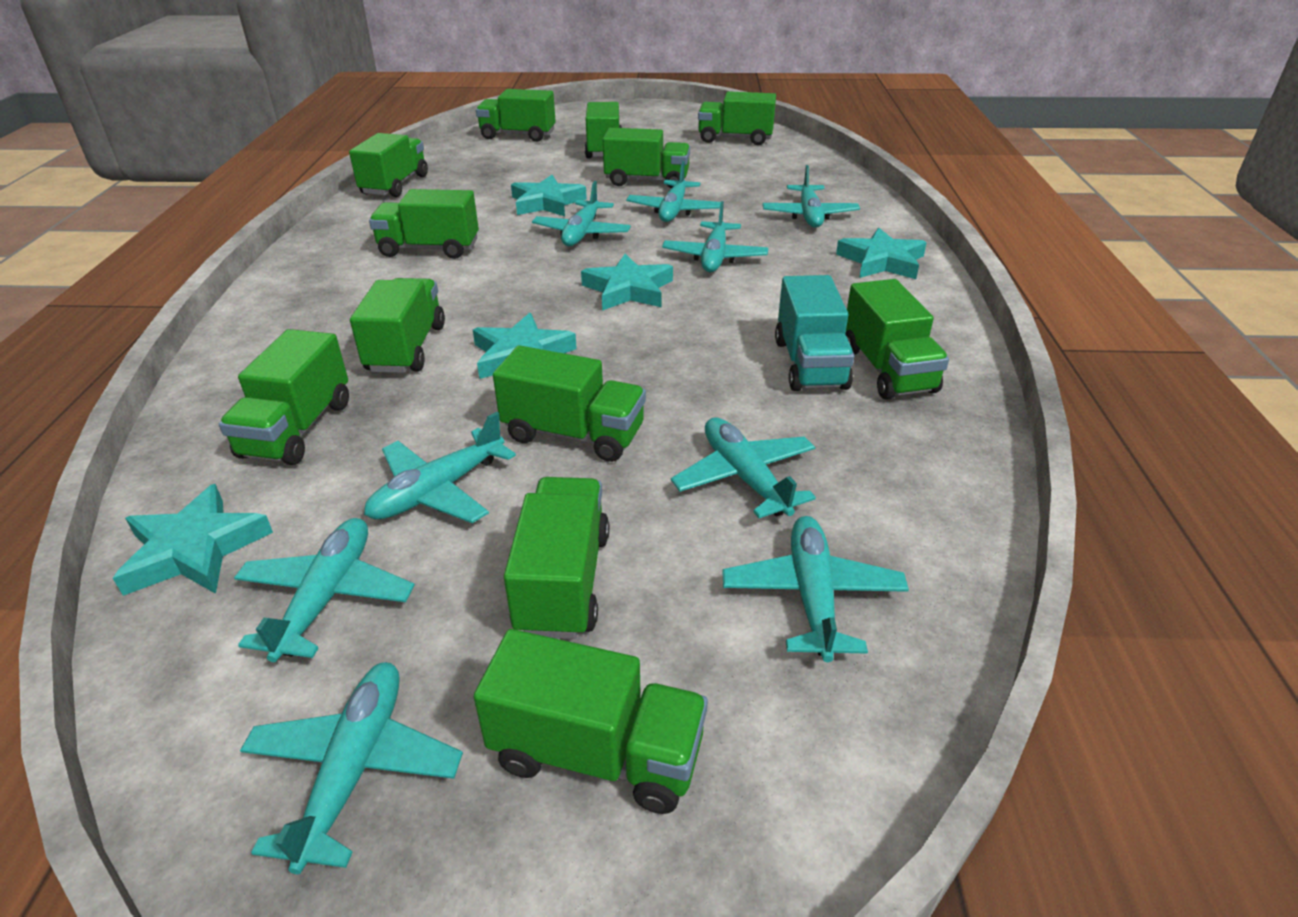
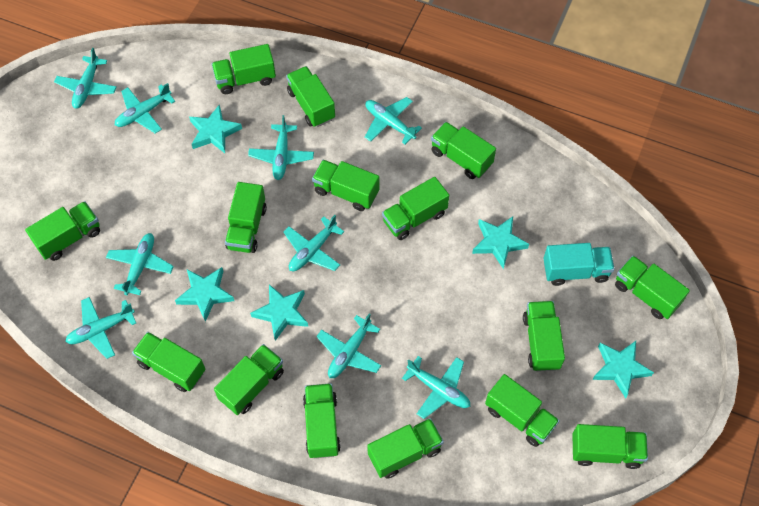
green truck: [219,329,349,465] [349,133,428,197] [350,278,445,373] [369,189,479,259] [474,629,708,814] [476,89,556,142] [493,345,646,462] [504,477,609,639] [585,102,622,159] [603,128,690,188] [698,91,776,145] [845,279,949,399] = 12 -> [25,201,100,261] [132,332,206,392] [212,44,276,94] [214,344,284,415] [225,182,267,253] [286,66,335,127] [303,383,341,458] [312,160,379,211] [367,418,444,479] [382,177,449,240] [431,122,496,179] [485,374,560,447] [523,301,565,372] [572,424,648,469] [615,256,690,319] = 15

